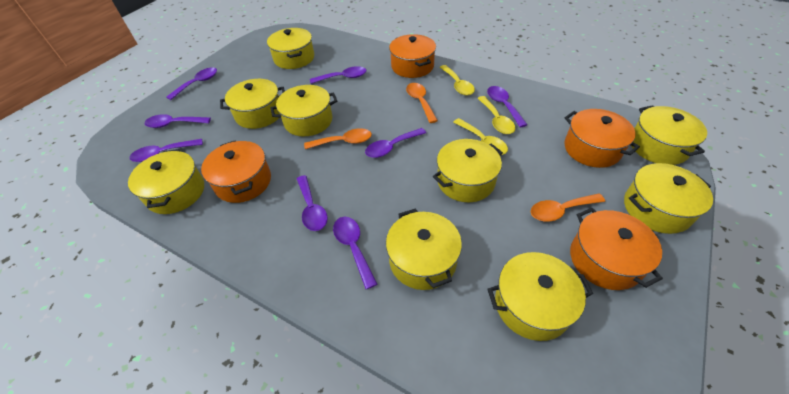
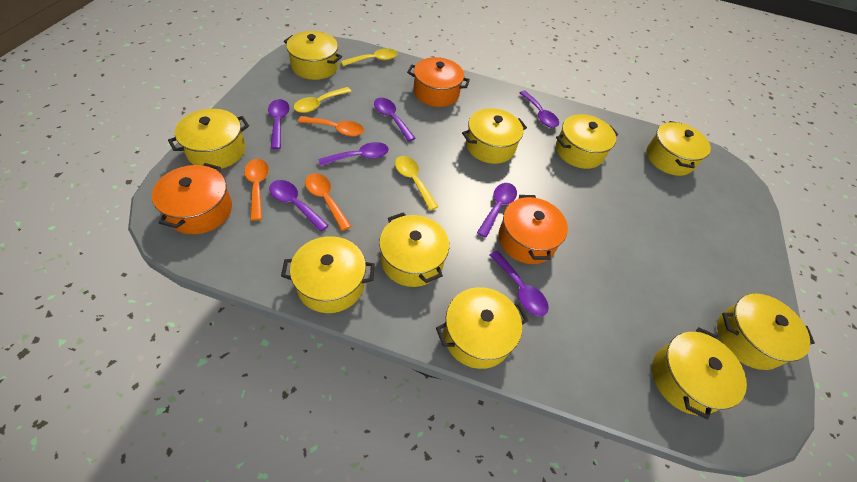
orange pot: [201,140,271,203] [389,34,436,78] [564,109,640,168] [570,208,663,290] = 4 -> [152,163,232,234] [407,57,470,107] [498,195,568,264] = 3
purple spoon: [129,139,203,162] [145,114,211,128] [167,67,217,100] [297,175,328,231] [310,66,366,84] [333,217,377,289] [365,128,426,158] [487,86,527,127] = 8 -> [268,99,290,149] [269,180,329,232] [318,142,389,166] [374,98,416,142] [477,183,517,238] [489,251,549,316] [519,91,559,128] = 7
yellow pot: [128,149,204,214] [220,79,285,129] [267,28,314,69] [270,85,337,137] [386,208,462,290] [433,139,503,202] [488,252,593,341] [624,163,713,234] [632,105,707,165] = 9 -> [168,109,249,170] [281,236,375,313] [284,31,342,80] [379,212,449,287] [436,287,529,369] [462,108,527,164] [556,114,618,169] [646,121,711,176] [652,327,747,419] [717,294,815,370] = 10

